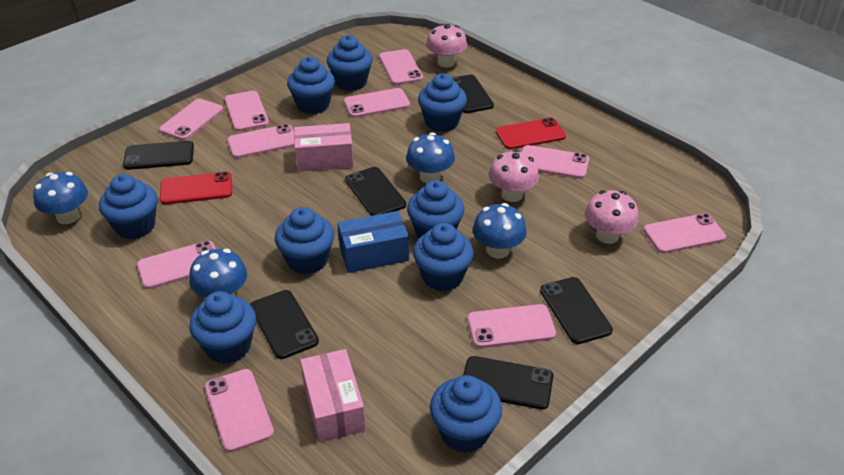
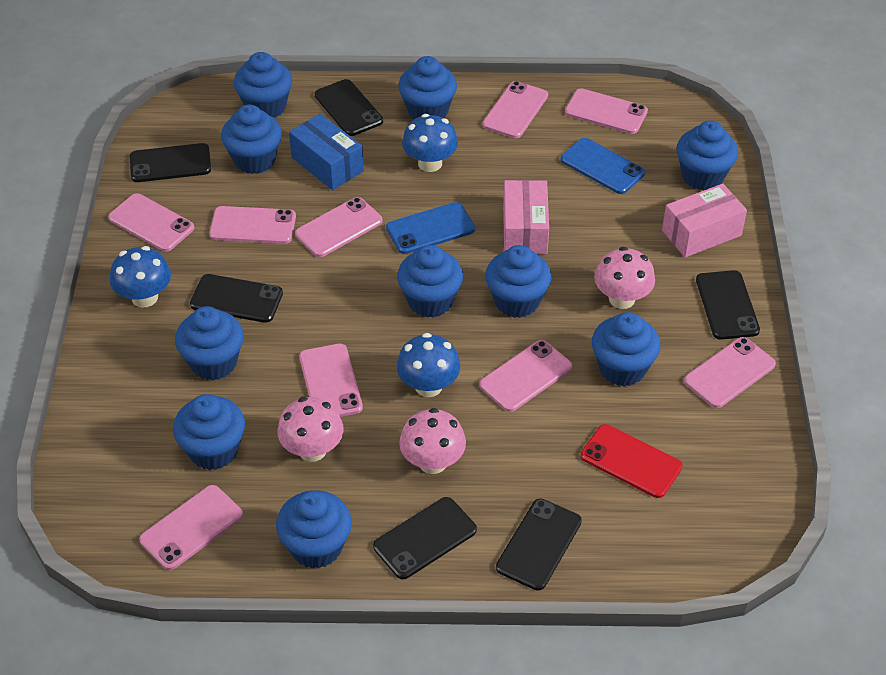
blue cupcake: [99,174,158,239] [189,291,256,364] [275,207,334,275] [287,57,335,114] [327,35,373,91] [407,180,464,238] [413,223,474,291] [418,73,467,132] [430,375,502,453] = 9 -> [173,394,245,470] [175,306,244,380] [221,105,282,174] [234,52,292,118] [276,490,352,569] [397,245,463,318] [398,56,457,119] [485,245,552,318] [592,312,660,386] [677,121,738,190] = 10
blue mushroom: [33,172,88,224] [189,249,247,297] [406,132,455,183] [473,203,527,259] = 4 -> [110,246,171,308] [397,333,460,397] [402,114,458,172] = 3
blue phone: none = 0 -> [386,202,475,254] [560,138,645,194] = 2
pink phone: [137,241,216,289] [159,99,223,140] [205,369,274,452] [225,91,269,131] [227,124,295,158] [344,88,410,118] [379,49,423,85] [468,304,556,348] [522,145,589,179] [644,213,726,253] = 10 -> [108,193,194,252] [139,485,243,570] [209,206,296,244] [295,197,383,257] [299,343,363,417] [479,340,572,412] [483,81,548,138] [565,88,648,134] [684,337,776,408] = 9
red phone: [160,172,232,205] [496,118,566,149] = 2 -> [581,424,683,498] = 1

